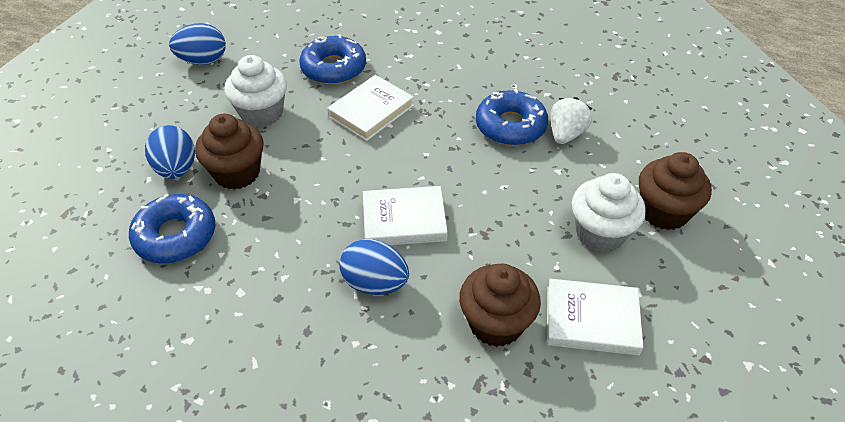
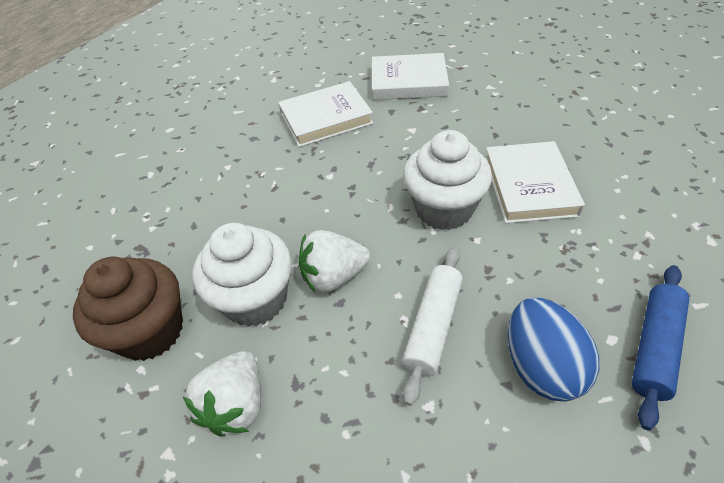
blue donut: [129,194,216,263] [299,34,366,85] [476,89,548,146] = 3 -> none = 0
blue egg: [145,125,195,179] [169,23,226,65] [339,239,409,295] = 3 -> [508,298,599,401] = 1
blue rolling pin: none = 0 -> [632,265,689,430] = 1
brown cupcake: [195,114,264,190] [459,264,541,347] [639,152,712,230] = 3 -> [73,256,183,361] = 1
white rolling pin: none = 0 -> [402,247,463,406] = 1
white strawberry: [551,97,592,144] = 1 -> [183,351,261,436] [299,230,370,293] = 2

